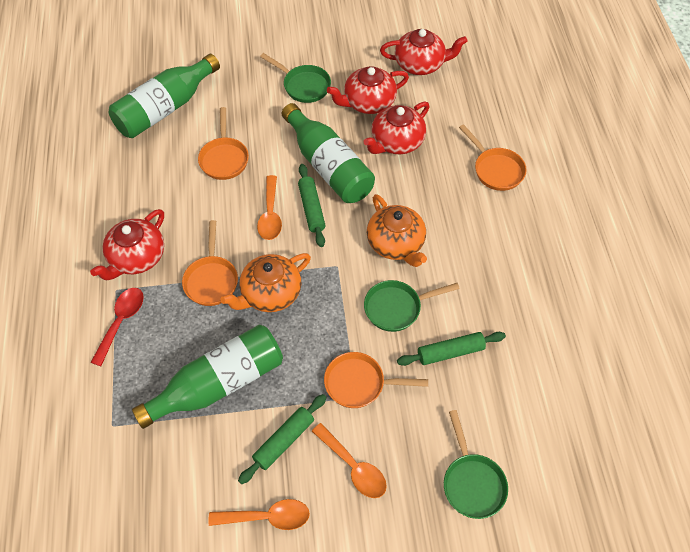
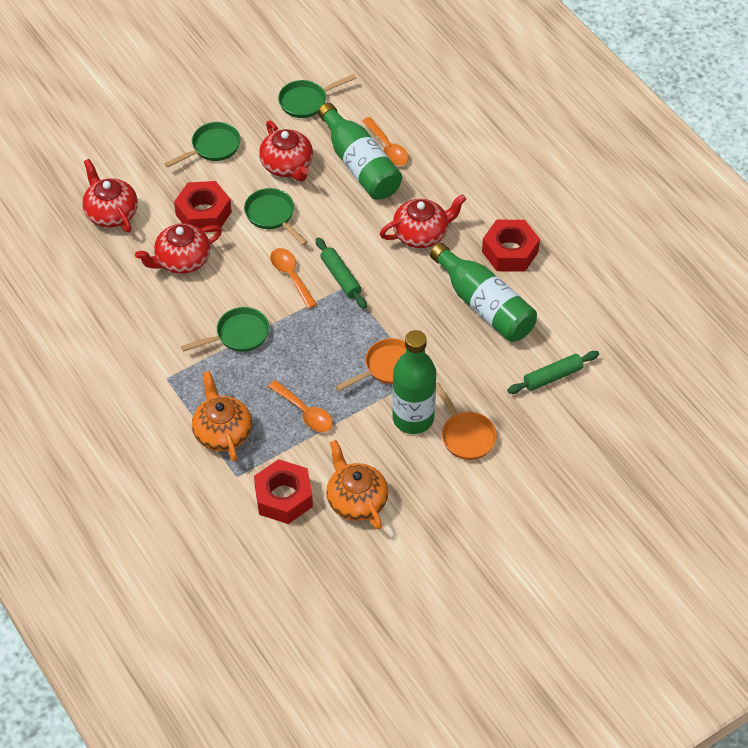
green pan: [260,53,331,103] [364,280,460,332] [444,410,508,519] = 3 -> [164,122,241,168] [181,307,269,352] [244,188,308,245] [278,74,356,118] = 4
green rolling pin: [238,394,327,484] [298,164,326,247] [397,332,506,366] = 3 -> [316,237,367,309] [507,351,599,394] = 2
orange pan: [182,220,238,306] [198,107,249,180] [324,352,428,408] [459,124,527,191] = 4 -> [335,338,406,391] [436,382,497,460] = 2
red nut: none = 0 -> [174,181,232,232] [254,459,313,524] [482,220,540,272] = 3
red spoon: [90,288,144,366] = 1 -> none = 0

